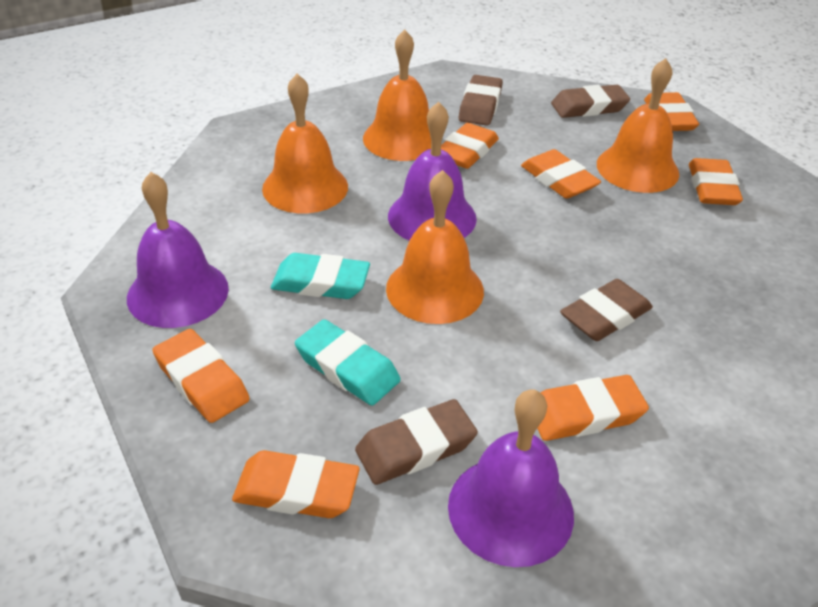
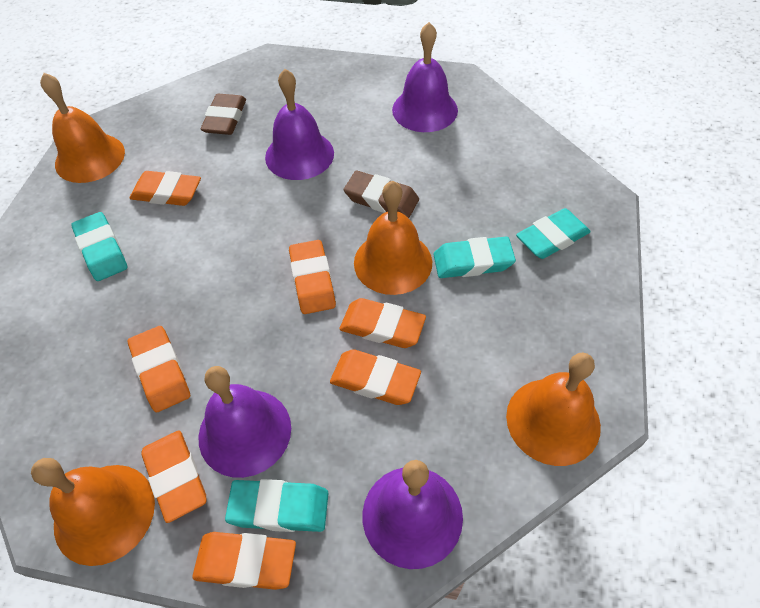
brown eraser: [355,399,478,485] [459,75,503,125] [551,85,630,118] [560,279,653,341] = 4 -> [201,94,246,135] [344,171,419,218] = 2
purple bell: [127,172,229,328] [388,102,477,241] [448,389,574,567] = 3 -> [198,366,291,478] [265,69,334,180] [362,460,463,569] [392,22,458,132] = 4
turquoise eraser: [271,253,370,299] [295,319,401,406] = 2 -> [71,212,128,281] [225,479,328,532] [433,237,516,278] [516,208,591,259] = 4

